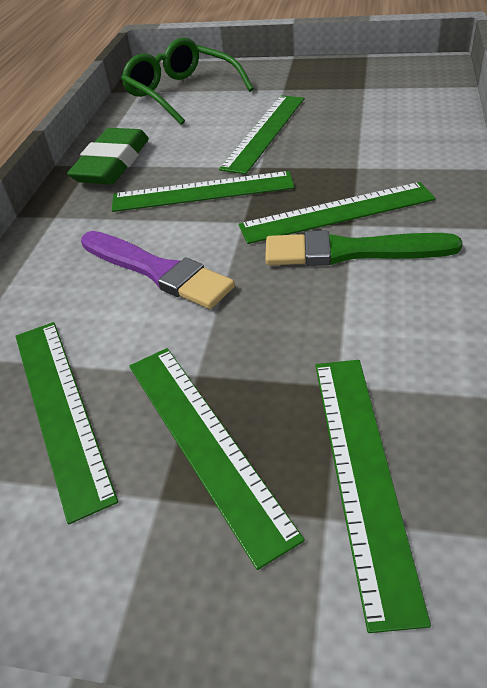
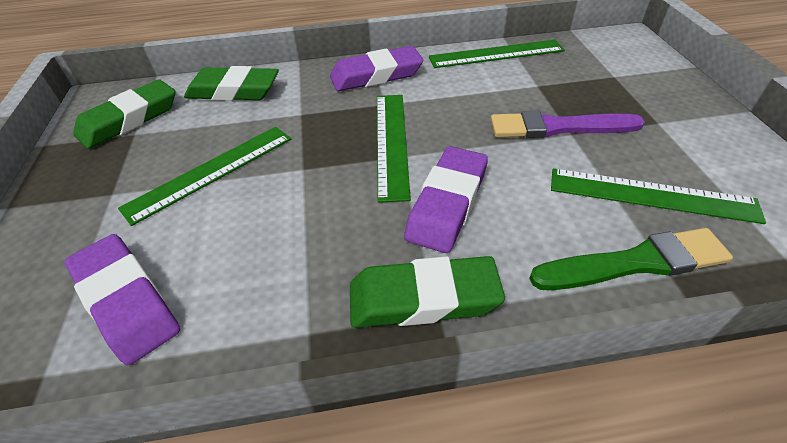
green eraser: [67,128,149,185] = 1 -> [73,80,176,149] [184,66,279,101] [350,256,505,328] = 3
green glasses: [121,38,254,125] = 1 -> none = 0
green ruler: [15,322,118,524] [112,171,294,212] [129,348,305,570] [219,95,304,174] [239,182,436,244] [315,360,431,633] = 6 -> [118,127,291,226] [377,95,411,203] [429,40,565,68] [551,168,766,224] = 4
purple eraser: none = 0 -> [65,234,180,365] [330,46,423,91] [404,146,488,253] = 3

